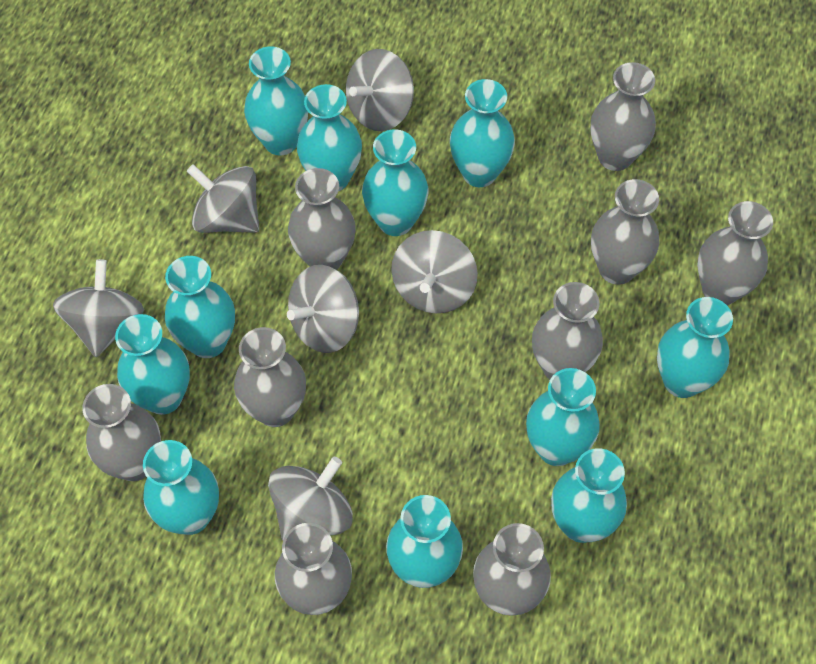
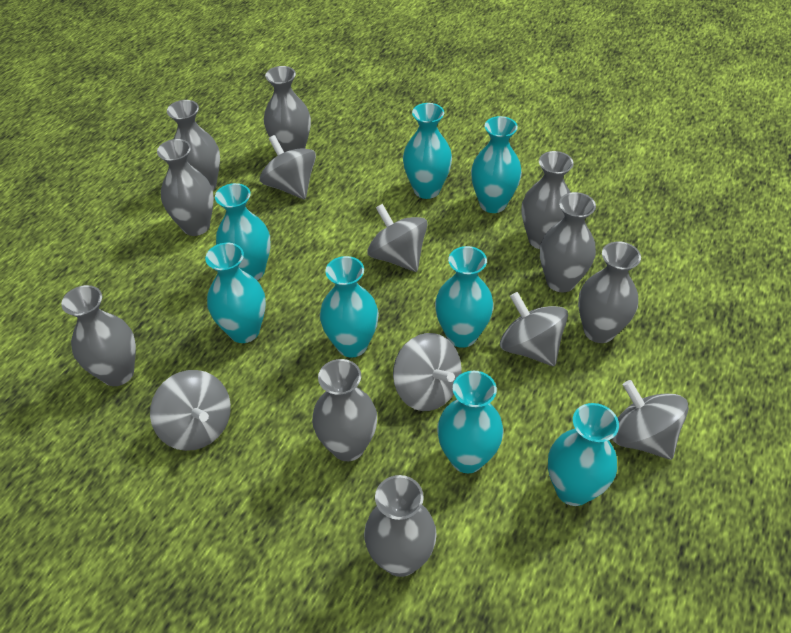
turquoise vase: [115,314,190,415] [143,440,219,535] [165,256,235,358] [244,46,308,155] [297,84,362,191] [362,129,428,236] [386,495,463,588] [450,79,515,187] [526,368,600,466] [551,448,627,543] [657,297,733,398] = 11 -> [205,243,266,343] [215,183,271,280] [320,256,379,358] [403,103,452,199] [435,246,494,348] [437,371,503,473] [471,116,522,213] [548,403,619,506] = 8

